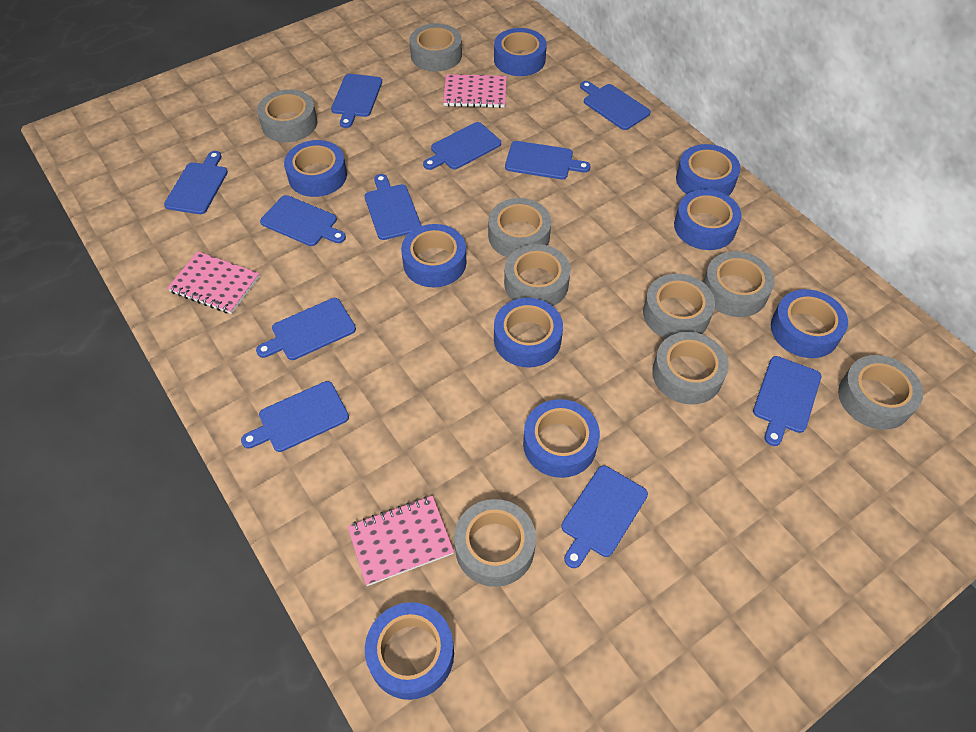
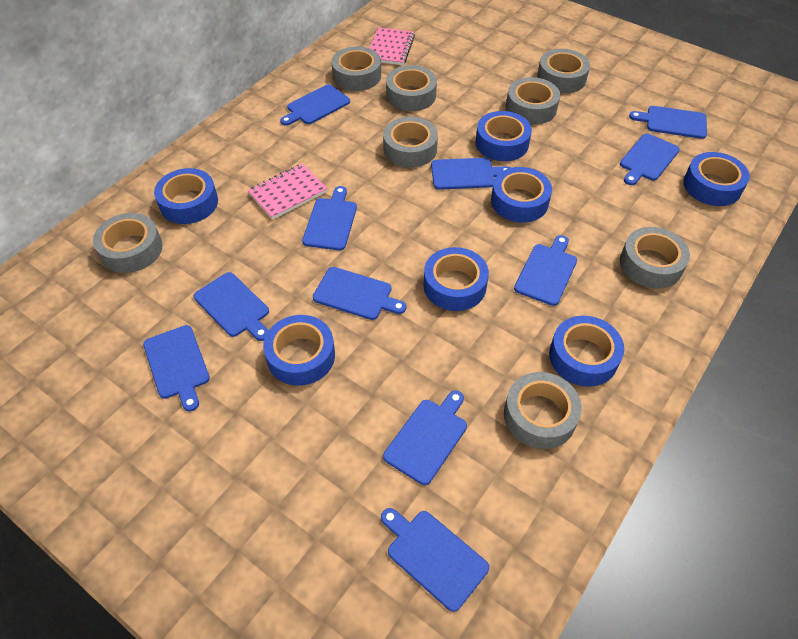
blue tape: [284,140,347,197] [365,602,454,700] [401,224,466,287] [494,28,547,76] [494,298,563,367] [523,399,600,478] [674,189,742,250] [676,144,741,196] [771,289,848,358] = 9 -> [154,168,218,224] [263,315,335,386] [423,247,489,311] [475,111,532,161] [491,167,552,223] [549,316,624,387] [683,152,750,206] = 7
grey tape: [257,89,317,142] [409,23,462,71] [454,499,536,587] [488,198,551,257] [504,244,571,306] [643,274,715,338] [652,332,729,405] [703,251,774,317] [838,355,923,430] = 9 -> [93,213,163,273] [331,46,381,91] [383,117,438,168] [386,65,437,111] [504,372,582,449] [506,77,560,125] [537,49,590,93] [620,227,690,289] = 8
pink notebook: [167,251,260,314] [348,496,454,586] [443,74,507,108] = 3 -> [248,164,328,220] [370,27,415,65] = 2

